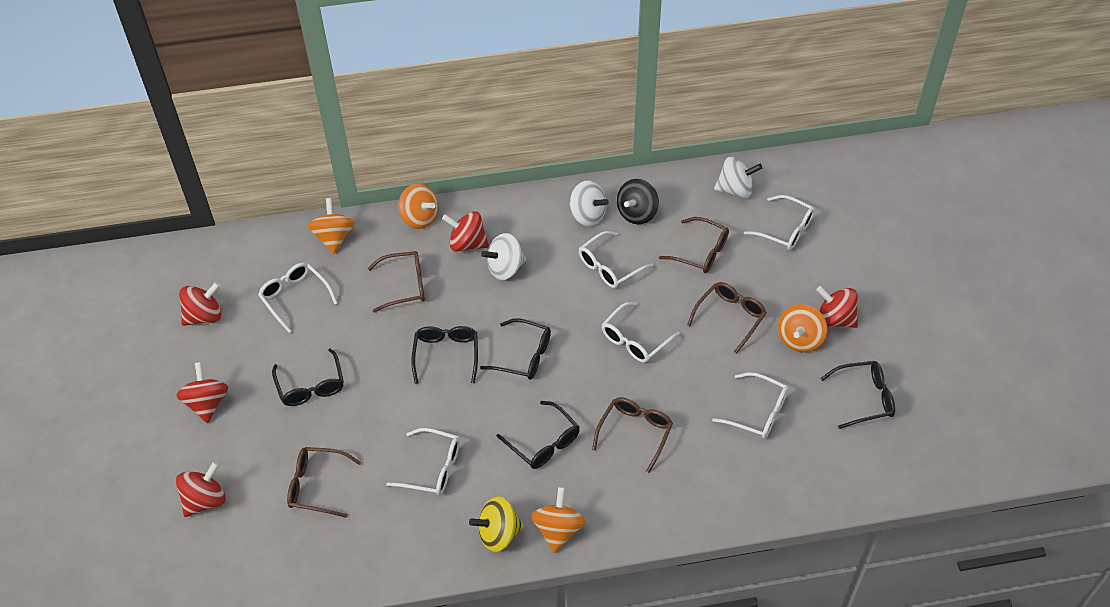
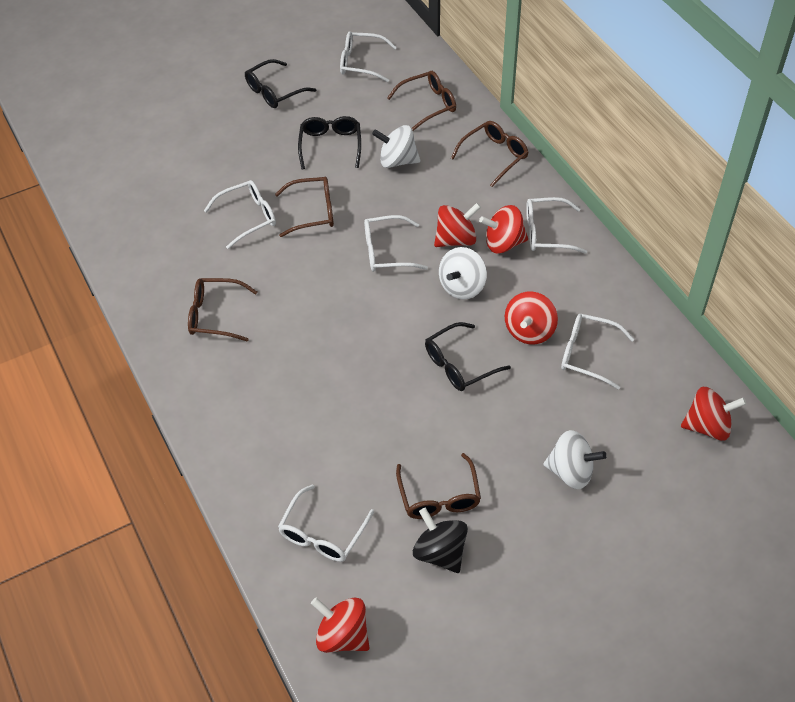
black glasses: [272,348,344,406] [411,326,478,384] [480,318,551,380] [496,401,580,469] [820,361,895,429] = 5 -> [245,59,316,108] [298,116,361,169] [425,322,511,391] = 3
orange spinning top: [308,198,354,254] [398,183,439,229] [531,487,585,553] [778,304,827,352] = 4 -> none = 0
yellow spinning top: [469,497,524,552] = 1 -> none = 0

